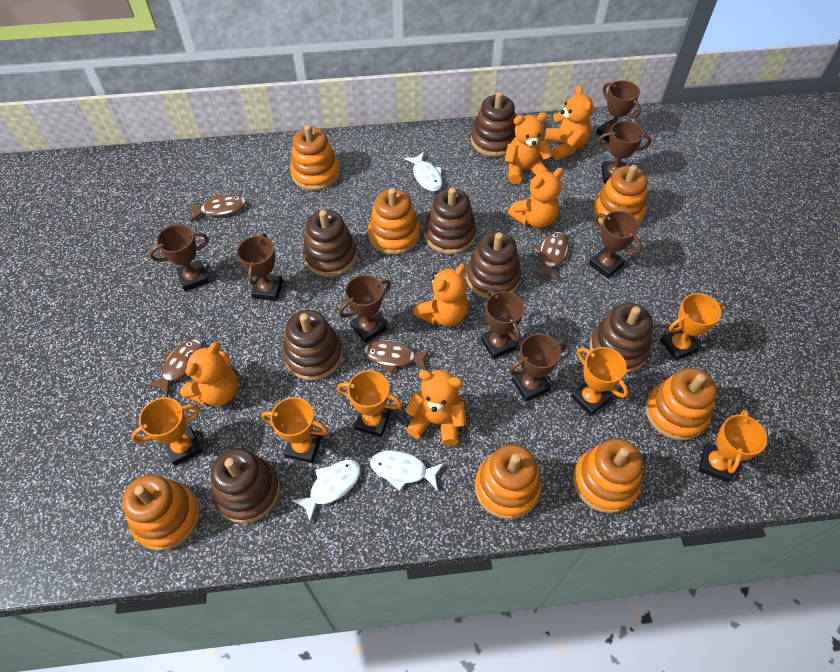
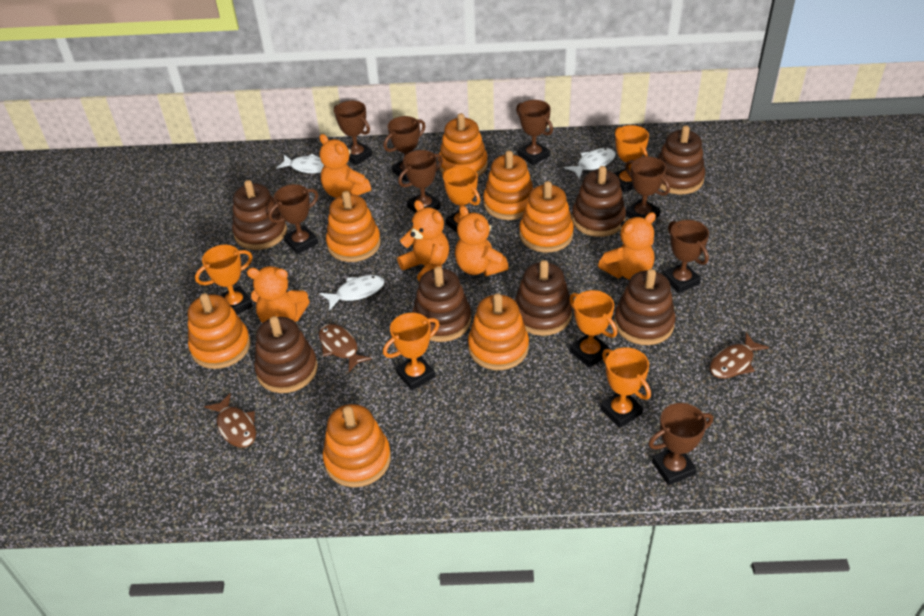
brown fish: [146,339,203,397] [188,194,246,222] [364,340,431,374] [534,232,569,281] = 4 -> [205,393,256,448] [319,324,372,372] [710,333,769,379] = 3
orange teddy bear: [180,342,238,406] [405,370,467,446] [413,264,468,326] [505,112,553,184] [508,168,564,228] [545,85,594,160] = 6 -> [247,266,310,323] [319,134,371,198] [397,200,449,281] [455,206,508,276] [598,212,656,280] = 5

